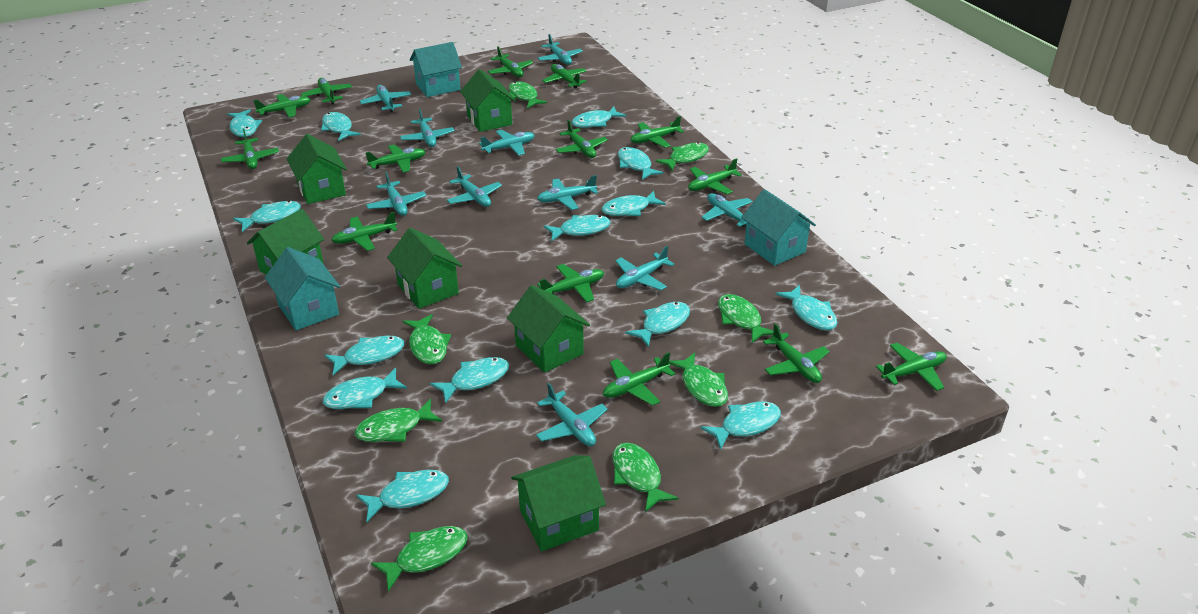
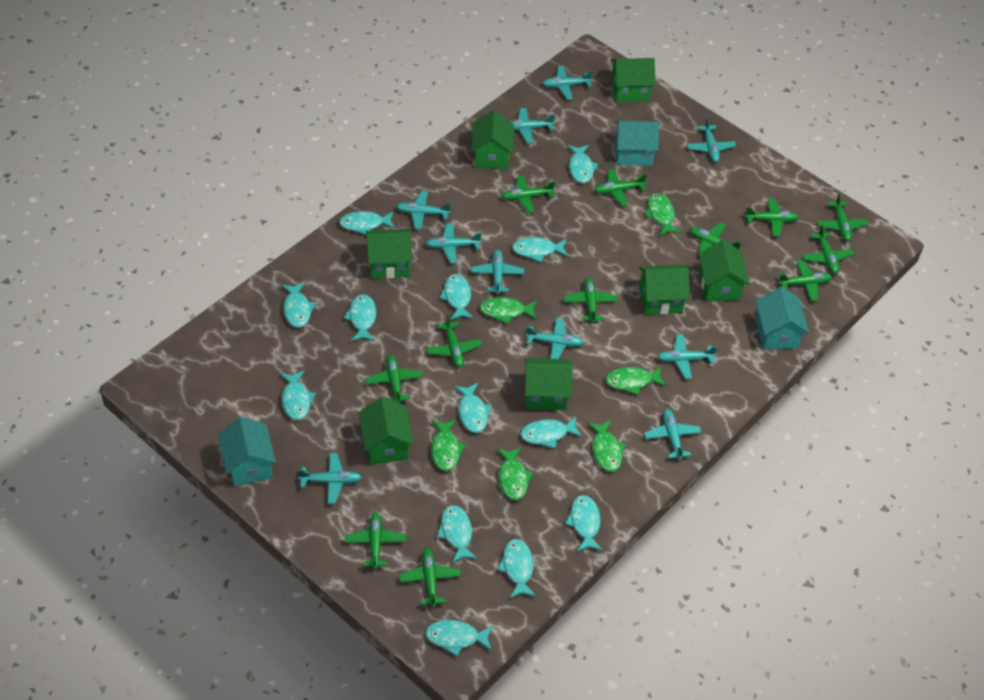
green fish: [355,399,442,442] [371,526,468,592] [403,314,451,365] [509,81,547,108] [612,443,678,512] [655,142,709,171] [669,353,728,407] [718,294,774,343] = 8 -> [431,420,466,471] [479,297,537,324] [496,447,533,500] [587,420,626,472] [605,367,666,395] [645,193,681,236] = 6
green house: [247,209,324,275] [287,134,347,204] [387,228,462,309] [460,69,516,132] [507,285,590,373] [511,455,606,551] = 6 -> [359,397,414,465] [366,229,412,279] [471,110,514,170] [524,358,573,410] [611,58,655,102] [639,264,690,315] [699,240,750,302] = 7
green plane: [221,129,279,169] [253,94,311,117] [301,78,352,104] [331,212,398,251] [365,145,425,173] [488,46,533,77] [537,264,604,303] [542,64,587,88] [556,120,608,158] [603,352,675,406] [631,116,684,148] [688,158,742,194] [763,323,830,383] [876,343,947,391] = 14 -> [345,512,406,569] [366,355,423,403] [399,548,461,607] [427,314,482,368] [501,175,555,213] [564,278,618,323] [594,169,647,206] [689,222,742,256] [745,198,799,237] [778,260,832,301] [802,225,854,274] [817,193,868,242] = 12
turquoise fish: [227,109,262,137] [233,201,301,232] [321,112,361,141] [323,368,407,409] [324,336,404,375] [356,470,449,522] [430,357,509,404] [544,215,611,242] [571,107,626,128] [601,191,666,216] [618,147,664,180] [625,302,690,348] [700,402,781,450] [775,285,838,331] = 14 -> [280,370,316,420] [282,282,316,328] [339,211,395,235] [343,294,376,341] [425,620,493,656] [437,505,478,563] [439,274,474,320] [454,383,492,433] [497,539,536,599] [512,237,568,262] [520,417,583,448] [565,495,603,552] [567,145,598,183] = 13

